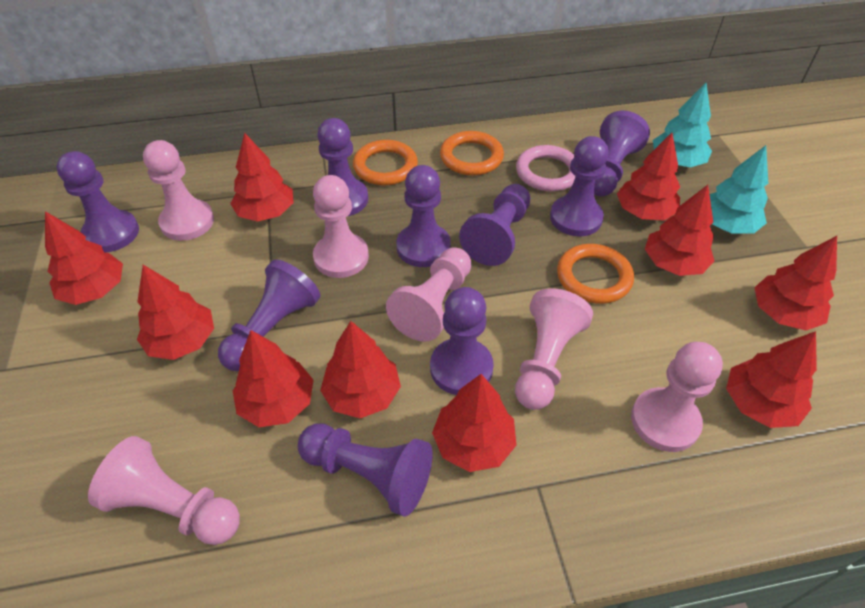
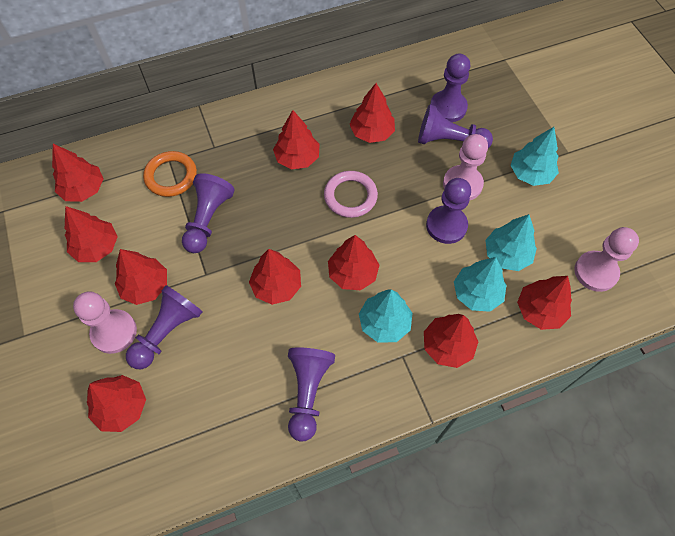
orange ring: [353,140,418,185] [440,131,504,176] [557,244,634,304] = 3 -> [143,151,197,197] = 1
pink pawn: [88,436,240,545] [143,140,214,241] [313,175,369,278] [386,247,472,342] [515,288,593,410] [631,342,723,452] = 6 -> [73,291,137,354] [443,134,488,201] [574,227,639,292] = 3
purple pawn: [57,151,139,252] [218,260,320,371] [298,423,433,516] [317,118,368,216] [396,165,451,267] [430,287,494,395] [459,184,530,266] [550,136,609,236] [594,111,650,197] = 9 -> [126,285,203,369] [182,173,235,253] [288,347,335,442] [418,105,493,148] [426,178,471,244] [430,54,470,122] = 6
turquoise tree: [653,83,712,167] [710,145,768,233] = 2 -> [359,290,413,343] [454,257,507,312] [485,214,537,271] [510,127,559,186] = 4

